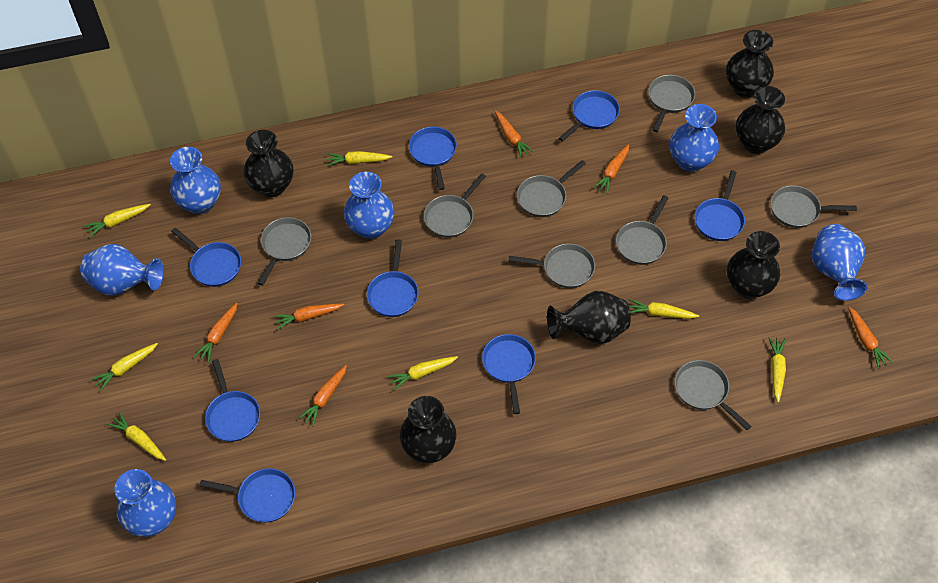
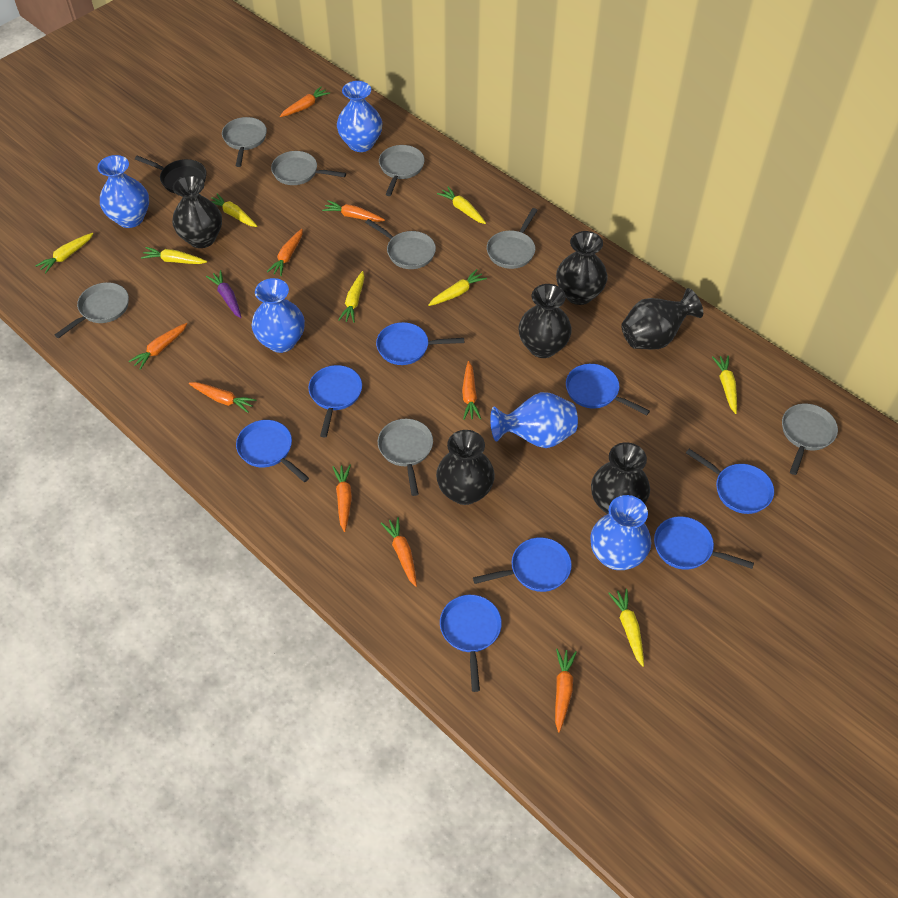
black pan: none = 0 -> [135,155,207,194] = 1
blue vase: [80,244,164,296] [115,469,176,537] [170,147,221,214] [344,172,395,239] [670,104,719,172] [812,224,868,301] = 6 -> [97,155,149,228] [251,278,305,353] [337,81,382,152] [490,392,578,448] [590,495,651,570] = 5
orange carrot: [193,302,238,363] [273,303,344,330] [298,365,347,426] [495,111,534,158] [593,144,629,194] [848,307,893,368] = 6 -> [129,323,187,370] [189,382,256,413] [267,229,303,276] [280,87,330,117] [322,200,385,222] [332,465,352,532] [381,517,417,587] [462,361,481,420] [555,649,577,732] = 9
purple carrot: none = 0 -> [206,270,241,318] = 1
yellow carrot: [84,204,151,237] [91,343,158,391] [107,411,166,461] [327,151,392,166] [387,356,458,391] [629,299,699,319] [768,337,786,403] = 7 -> [35,233,94,274] [141,247,207,264] [211,194,257,227] [338,271,364,323] [428,269,487,306] [437,187,486,224] [608,589,644,667] [712,355,737,414] = 8

